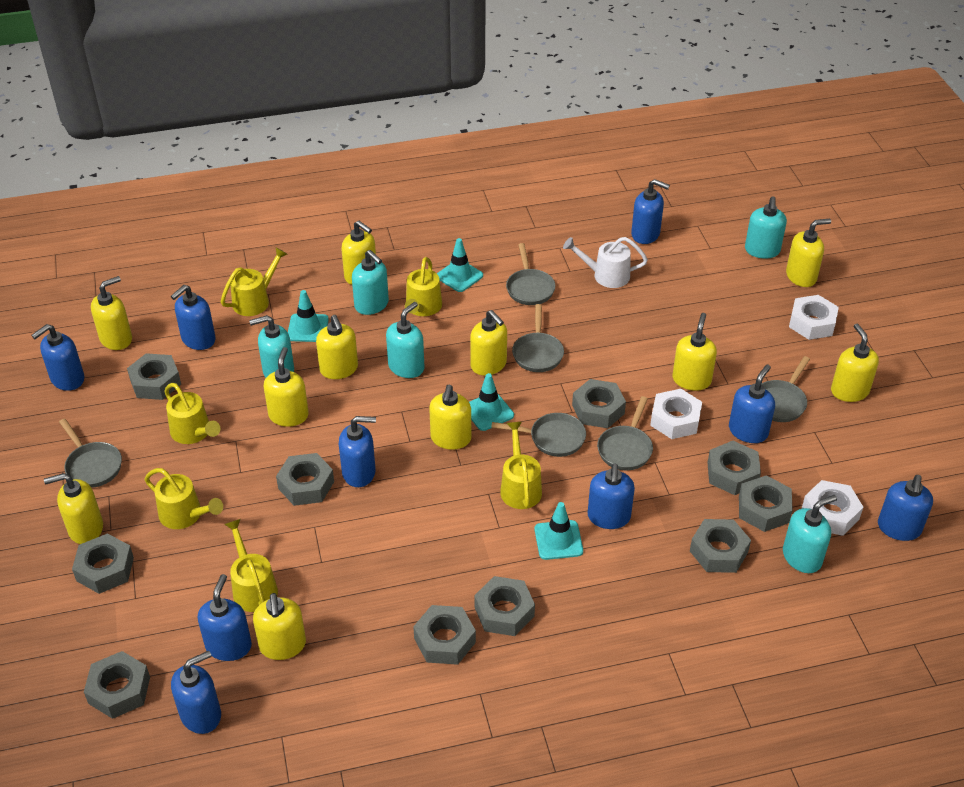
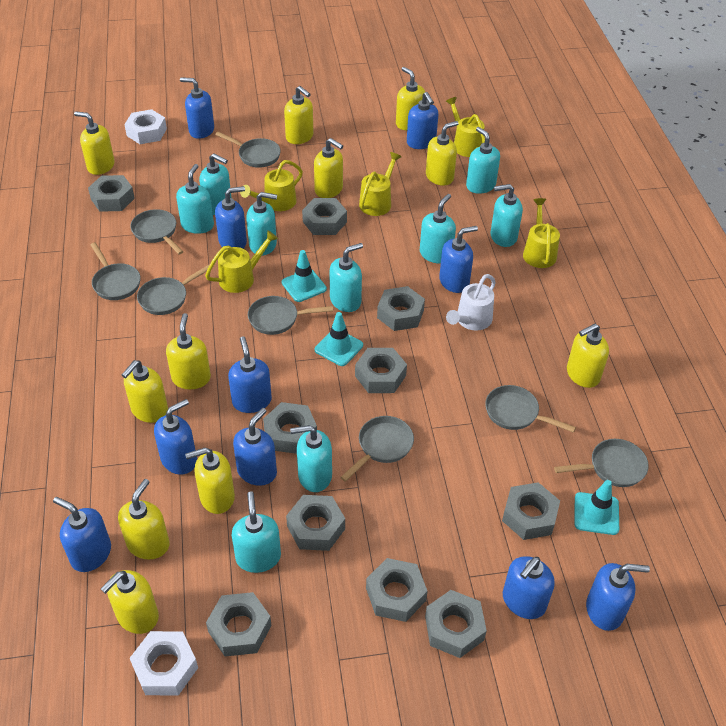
blue soap dispenser: [31,324,84,391] [171,285,216,350] [171,651,221,734] [198,574,252,661] [339,416,376,487] [588,463,635,529] [631,179,670,244] [729,365,775,443] [878,475,933,541] = 9 -> [53,497,111,572] [154,399,197,475] [180,77,214,139] [215,186,247,249] [228,336,272,413] [233,408,277,486] [407,92,438,149] [439,226,478,293] [503,556,555,619] [586,563,650,631] = 10
grey pan: [59,418,122,488] [491,413,586,457] [506,243,555,305] [512,304,564,372] [597,396,653,470] [761,356,810,422] = 6 -> [90,242,141,300] [130,209,183,255] [137,264,210,315] [215,132,281,168] [248,296,333,335] [340,416,414,482] [485,385,576,433] [554,439,649,487] = 8
turquoise soap dispenser: [249,315,294,378] [352,250,389,315] [386,302,425,378] [745,196,787,259] [783,495,837,573] = 5 -> [176,164,214,234] [199,153,231,215] [232,491,281,573] [246,192,277,255] [290,425,332,492] [330,243,363,312] [420,194,456,264] [466,127,500,194] [490,184,523,247] = 9
turquoise traffic cone: [288,290,329,342] [437,238,483,292] [469,373,514,431] [535,502,583,560] = 4 -> [282,250,327,302] [315,312,363,366] [574,480,619,535] = 3
white nut: [650,389,702,439] [789,295,839,340] [802,480,863,536] = 3 -> [124,109,167,144] [130,631,198,695] = 2
yellow watering can: [145,468,223,529] [164,383,221,444] [221,247,288,316] [224,519,278,612] [405,257,442,316] [500,422,542,509] = 6 -> [205,230,278,293] [240,160,303,211] [359,152,401,216] [446,97,485,157] [523,198,560,268] = 5

